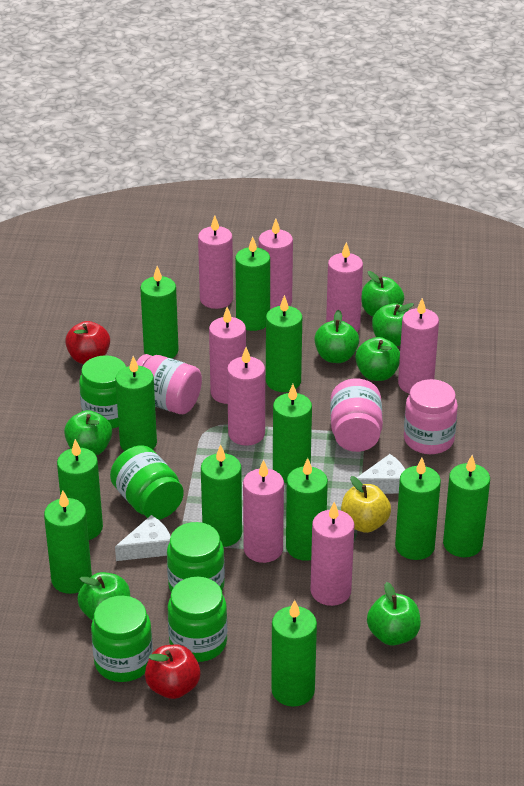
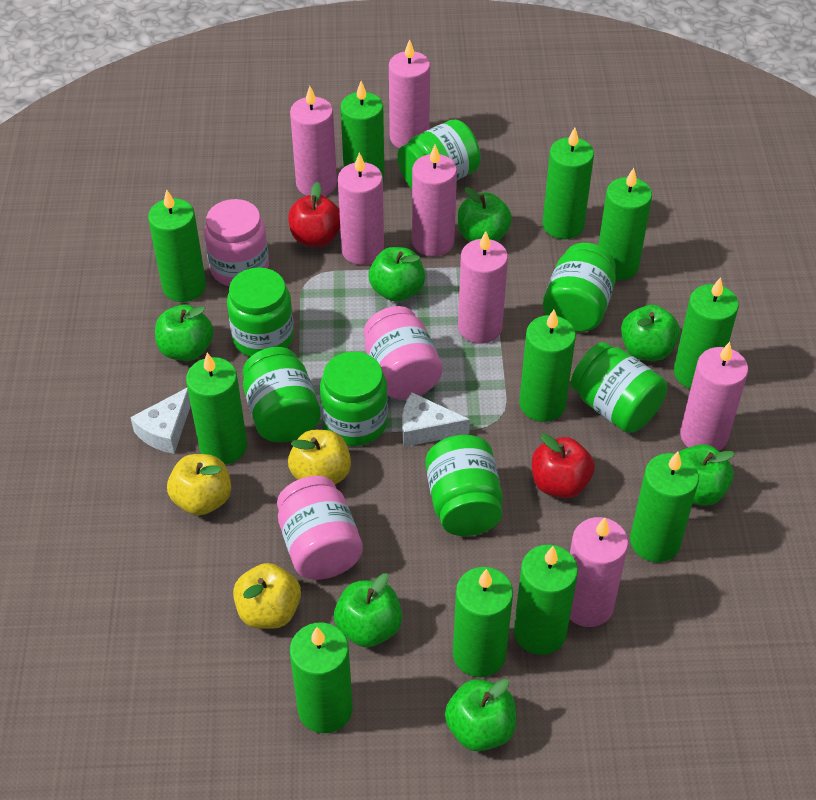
green candle: [44,490,92,594] [57,439,103,540] [115,356,157,451] [140,266,179,358] [201,444,242,547] [235,236,270,331] [266,295,302,392] [271,600,317,707] [273,384,312,483] [286,458,328,561] [395,458,441,560] [443,455,490,557] = 12 -> [148,189,206,302] [186,353,247,464] [290,623,353,733] [340,81,385,182] [453,567,513,677] [514,545,578,655] [519,310,576,422] [542,128,594,239] [598,168,652,280] [630,452,699,562] [674,277,739,389] = 11
green jar: [79,355,126,429] [91,596,153,682] [110,445,184,520] [167,522,225,592] [168,577,227,662] = 5 -> [227,267,294,357] [243,347,321,443] [320,352,388,446] [397,119,481,188] [425,435,503,536] [543,243,616,332] [571,342,667,433] = 7
pink candle: [198,215,233,309] [209,307,246,404] [227,347,265,446] [243,460,284,563] [259,219,293,309] [311,502,355,606] [326,242,363,332] [398,298,439,394] = 8 -> [290,86,337,196] [338,152,384,265] [389,39,430,148] [412,144,457,256] [458,231,508,344] [570,517,628,627] [680,342,748,451] = 7
yellow apple: [341,476,391,533] = 1 -> [167,454,231,515] [233,563,301,629] [288,430,351,484] = 3

